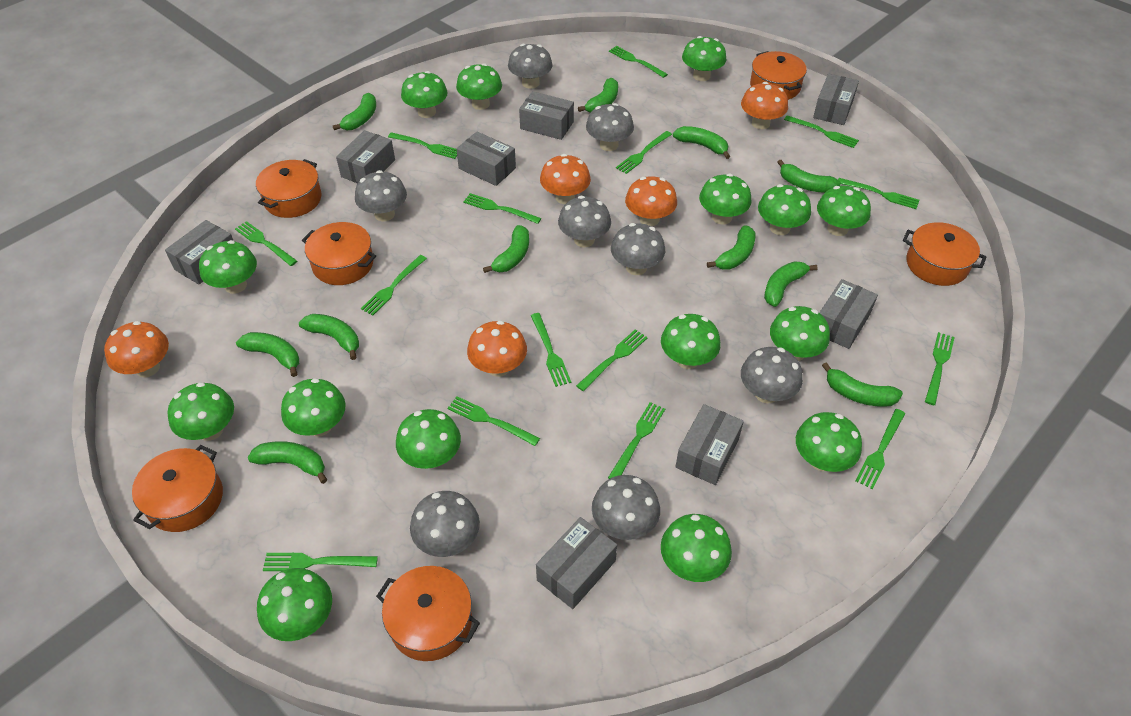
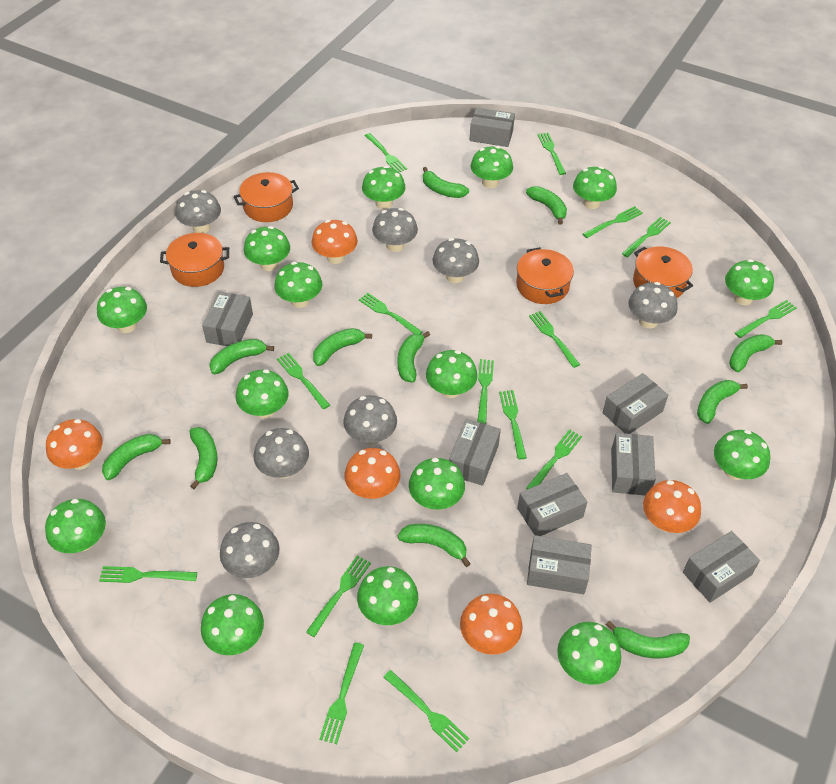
grey mushroom: [355,170,407,221] [410,491,480,557] [508,44,553,89] [558,196,611,247] [586,103,634,151] [592,475,660,540] [611,223,665,275] [741,347,803,403] = 8 -> [176,190,221,233] [220,522,280,578] [254,428,309,479] [343,395,397,445] [372,208,418,252] [433,238,479,283] [628,282,678,329] = 7
orange pot: [132,445,223,532] [256,159,322,218] [302,222,376,285] [376,566,480,661] [750,51,807,100] [903,222,987,286] = 6 -> [160,233,229,287] [234,172,299,222] [516,247,574,304] [633,246,693,298] = 4

